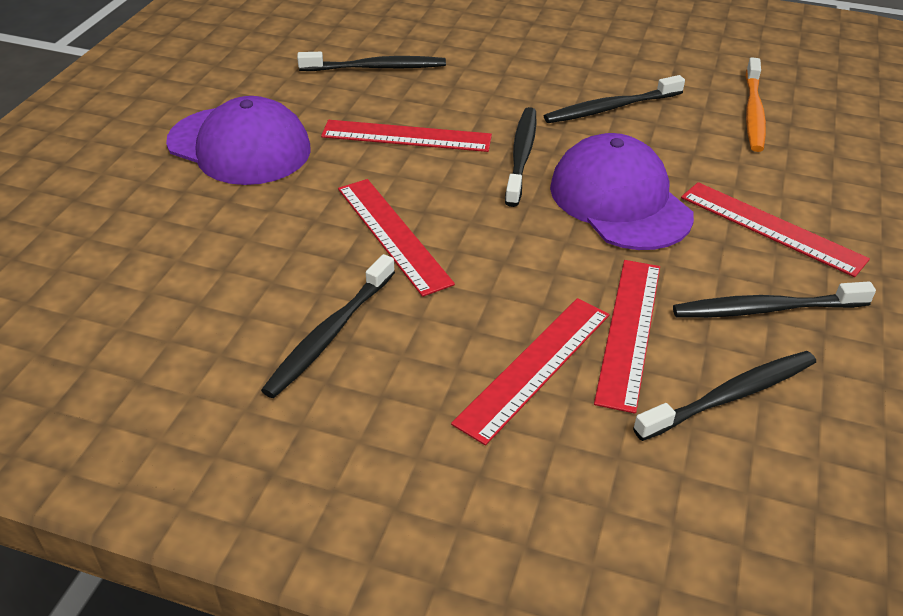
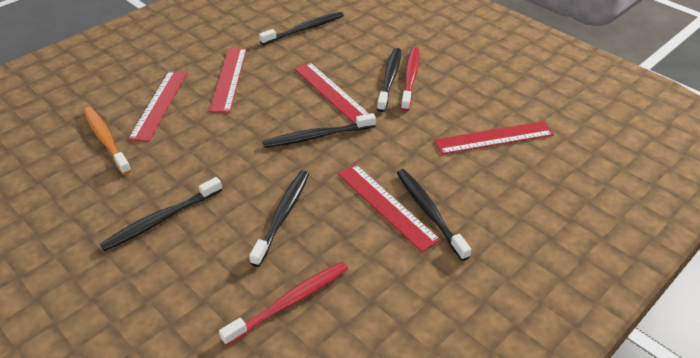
purple cap: [166,96,311,185] [550,133,694,250] = 2 -> none = 0
red toothbrush: none = 0 -> [219,262,348,346] [401,47,419,111] = 2

